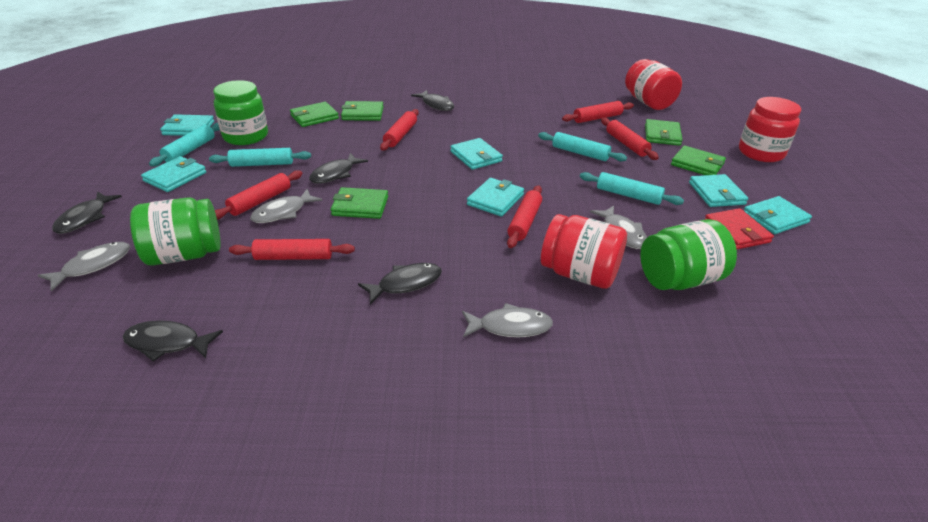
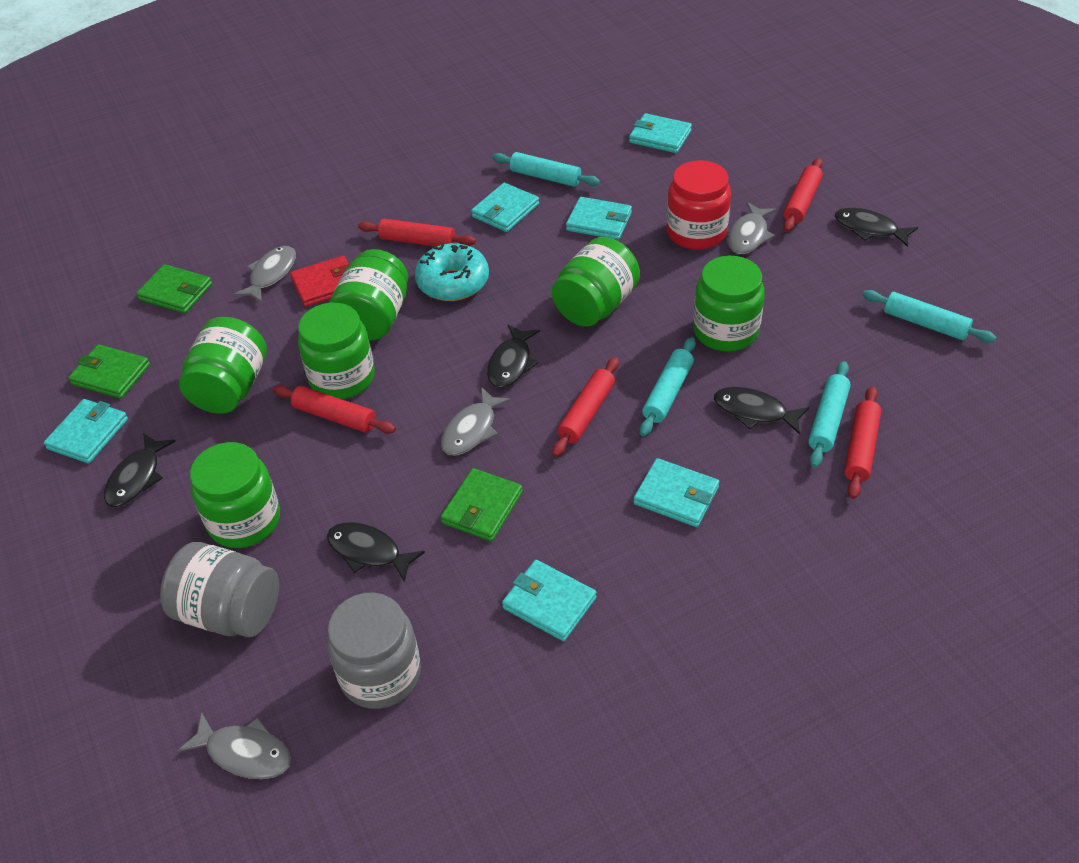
green jar: [130,197,221,266] [213,80,268,145] [640,219,737,290] = 3 -> [179,317,267,414] [190,442,280,548] [298,303,375,399] [329,249,408,341] [552,237,640,327] [693,256,765,352] = 6
green wallet: [290,102,339,127] [331,187,388,219] [341,101,384,121] [645,119,683,146] [671,146,726,175] = 5 -> [68,344,150,399] [136,264,212,313] [441,468,523,541] = 3
grey jar: none = 0 -> [160,542,279,637] [327,593,421,709] = 2
red jar: [541,214,627,289] [625,59,682,110] [739,97,801,162] = 3 -> [667,160,731,250] = 1
red rolling pin: [215,170,303,220] [229,239,355,260] [380,109,419,150] [507,185,542,248] [562,101,634,123] [601,118,659,160] = 6 -> [273,385,396,434] [358,219,476,247] [552,357,619,457] [783,158,823,232] [844,386,881,499] = 5
turquoise donut: none = 0 -> [415,243,489,301] = 1

